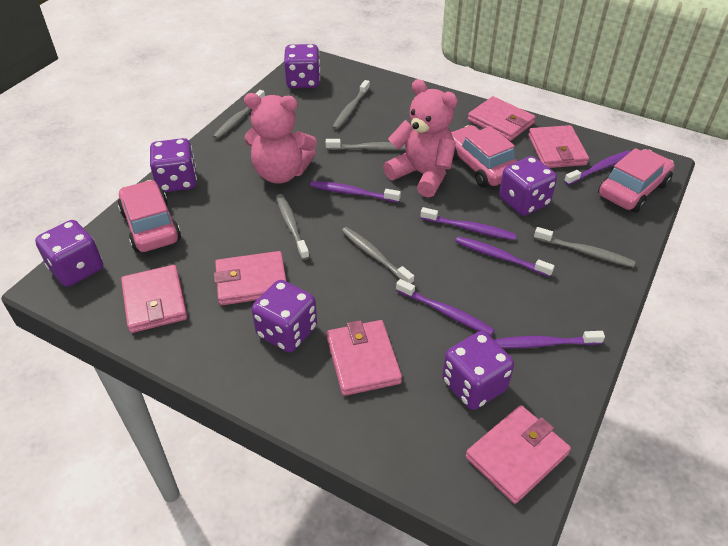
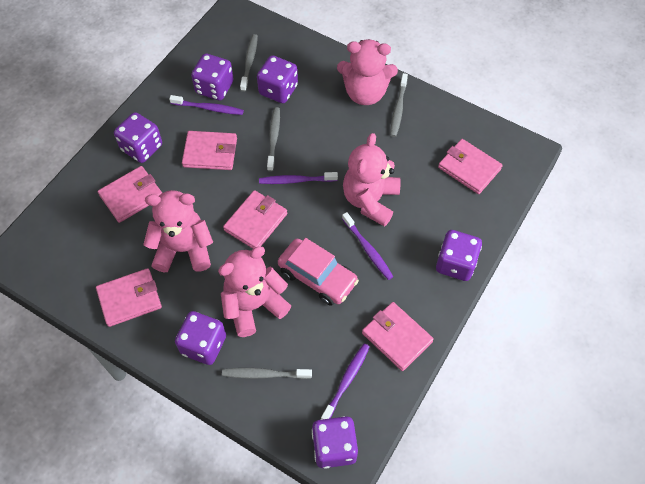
grey toothbrush: [213,90,265,139] [276,194,309,260] [326,139,405,150] [332,80,370,130] [342,227,414,284] [534,227,635,267] = 6 -> [222,368,312,379] [240,34,258,92] [267,107,280,172] [390,73,408,137] = 4
pink car: [118,180,181,252] [451,125,517,188] [598,148,675,213] = 3 -> [278,238,359,306] = 1
pink teddy bear: [244,93,317,184] [383,79,458,198] = 2 -> [143,190,213,272] [218,246,291,337] [337,39,398,105] [343,133,400,227] = 4
purple toothbrush: [310,181,401,203] [396,279,495,336] [420,207,516,240] [455,236,554,277] [494,331,605,349] [564,150,631,185] = 6 -> [169,95,244,115] [259,172,338,184] [321,343,370,419] [342,212,393,280] = 4

